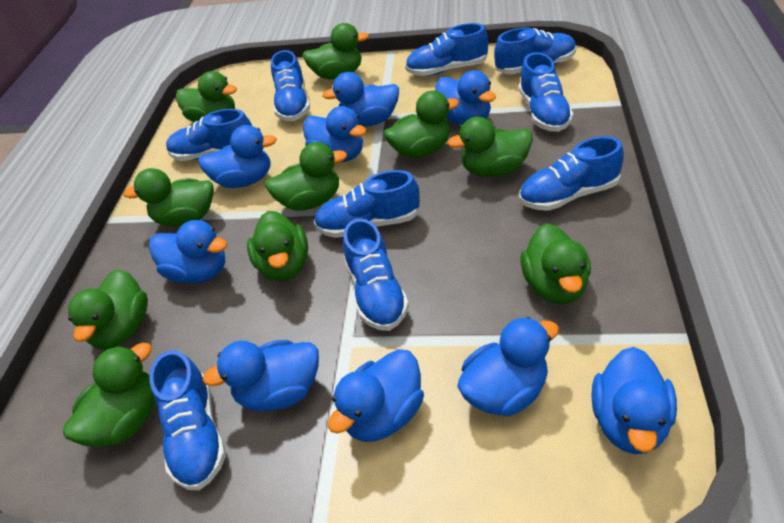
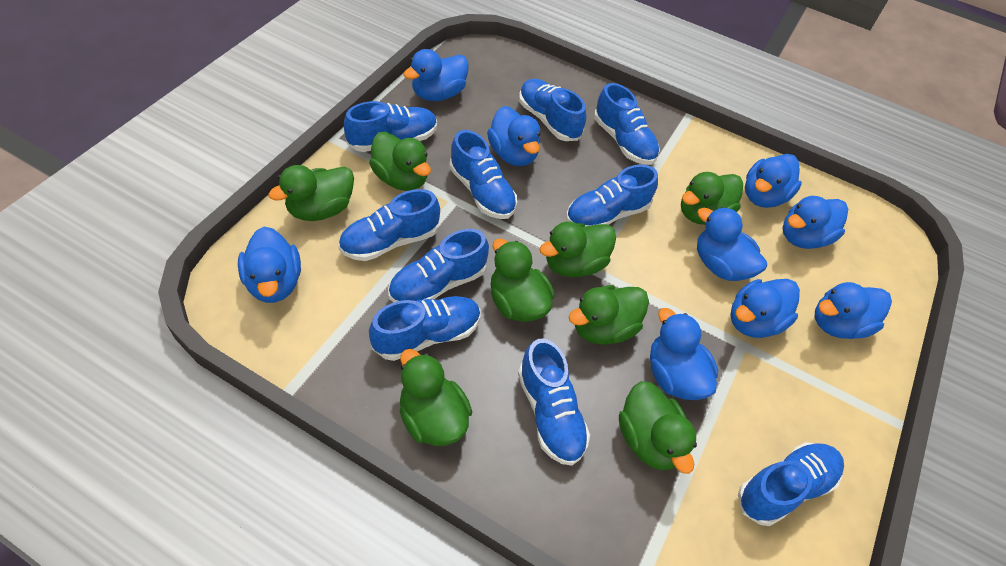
blue shoe: [150,350,226,490] [166,109,252,161] [271,50,310,121] [314,170,420,238] [343,218,409,331] [405,23,488,76] [494,28,576,74] [519,52,573,132] [519,136,624,211] = 9 -> [338,189,440,261] [344,101,437,152] [369,296,481,361] [388,229,489,302] [449,130,517,219] [518,339,590,466] [519,79,586,141] [566,165,658,226] [594,83,660,165] [738,442,844,526] = 10
green duck: [63,343,155,447] [68,269,148,350] [124,168,214,227] [176,71,237,122] [247,211,308,281] [265,142,347,211] [302,23,369,79] [384,91,459,158] [447,117,533,177] [520,223,591,304] = 10 -> [269,165,354,221] [369,132,431,191] [400,349,472,446] [491,239,555,322] [539,221,616,277] [569,285,649,345] [619,381,697,474] [681,172,743,225] = 8

